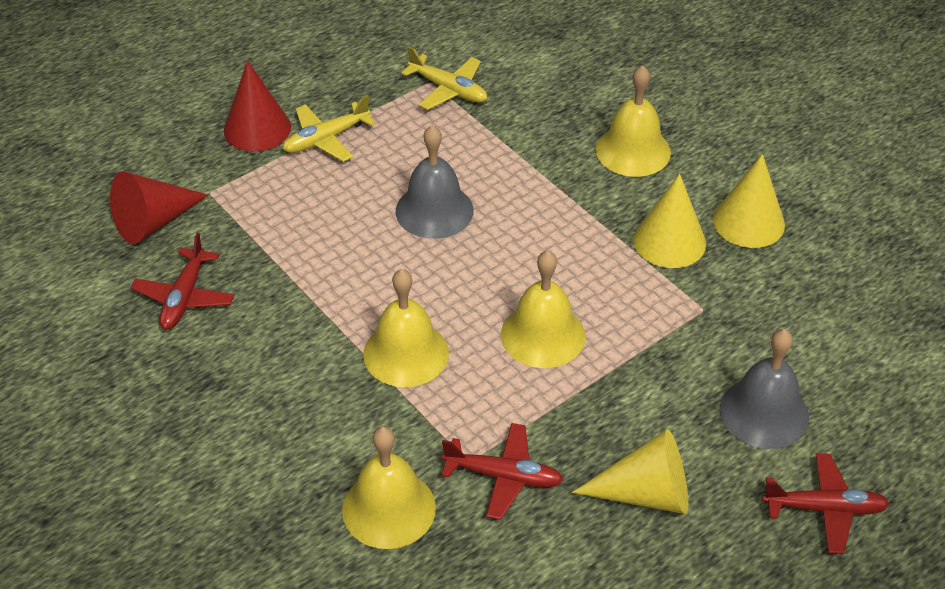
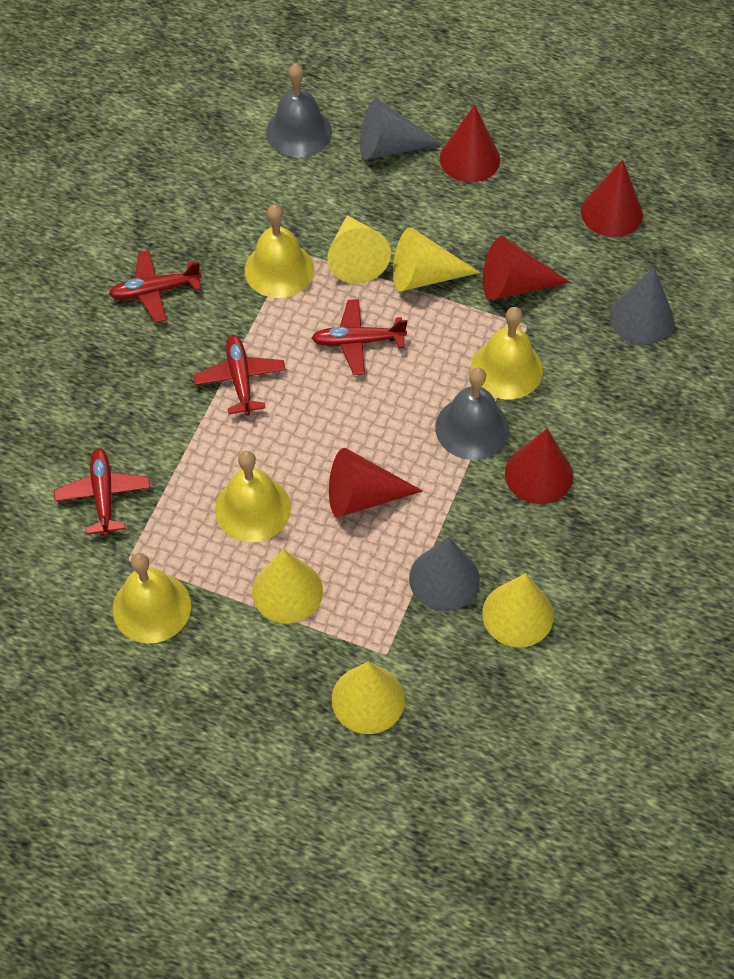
grey cone: none = 0 -> [360,99,443,160] [409,537,480,611] [609,268,674,345] = 3
red cone: [110,171,209,244] [224,61,291,151] = 2 -> [329,448,423,517] [440,105,500,182] [483,236,570,301] [505,428,573,504] [581,159,643,237] = 5
red plane: [131,233,235,330] [442,423,563,520] [762,453,890,554] = 3 -> [54,448,150,536] [109,250,202,323] [193,335,286,416] [311,299,407,375] = 4
yellow cone: [572,429,688,514] [633,174,706,268] [713,154,785,248] = 3 -> [252,549,323,624] [327,215,391,284] [332,661,405,734] [393,227,480,291] [482,573,554,647] = 5
yellow plane: [283,95,376,162] [401,46,487,110] = 2 -> none = 0

